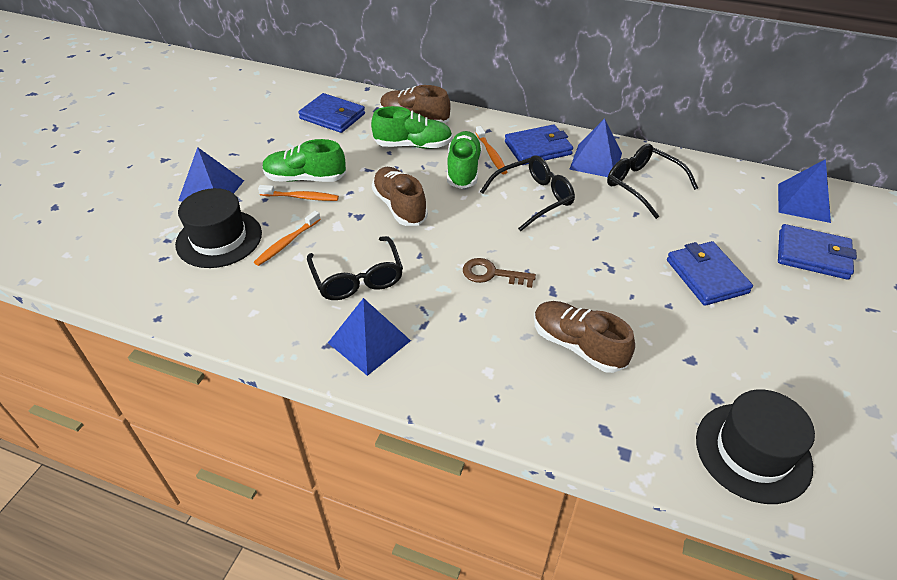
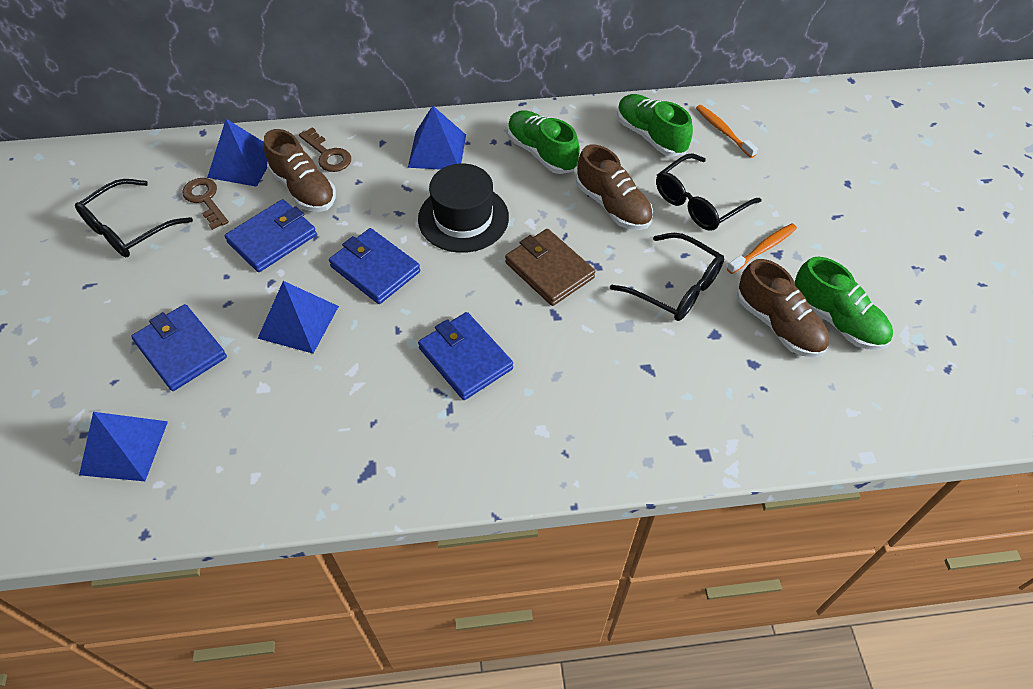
black hat: [175,188,262,268] [696,389,815,504] = 2 -> [418,164,509,253] = 1
brown key: [463,258,536,288] = 1 -> [182,178,229,230] [299,127,351,172] = 2
brown wallet: none = 0 -> [505,229,595,306] = 1
orange toothbrush: [254,211,321,266] [258,185,339,201] [476,126,508,174] = 3 -> [696,105,758,158] [727,223,797,274] = 2

